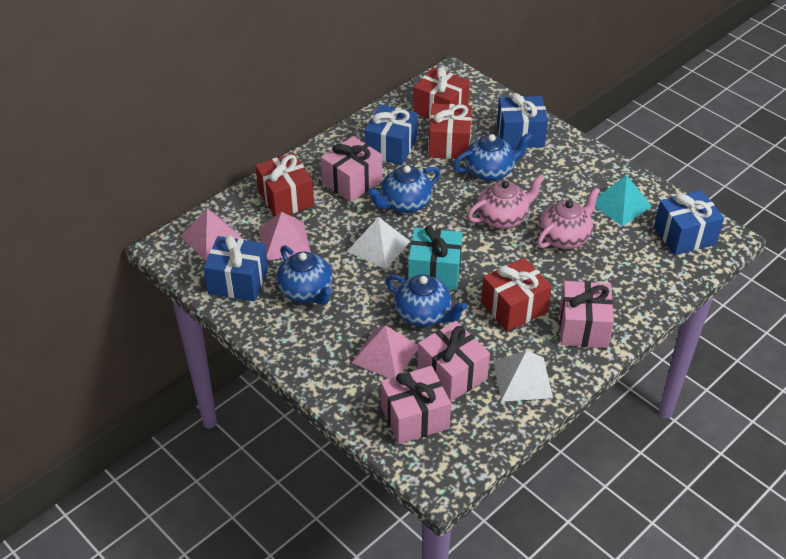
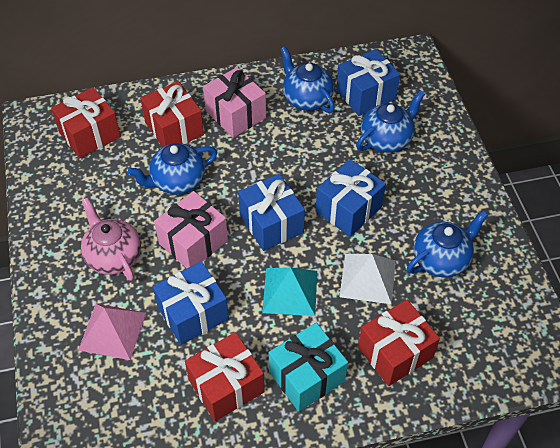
pink gift: [321,136,382,202] [381,366,451,444] [417,321,490,402] [560,281,614,348] = 4 -> [154,191,228,268] [203,67,266,138] = 2
pink pyramid: [180,209,243,261] [259,212,311,260] [352,325,418,378] = 3 -> [78,304,146,360] = 1
pink teapot: [467,174,545,229] [537,187,600,249] = 2 -> [81,198,141,281] = 1
white pyramid: [347,217,410,269] [493,350,553,402] = 2 -> [339,254,396,304] = 1

